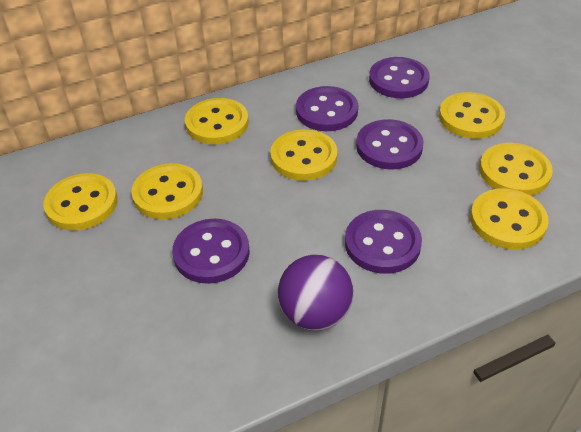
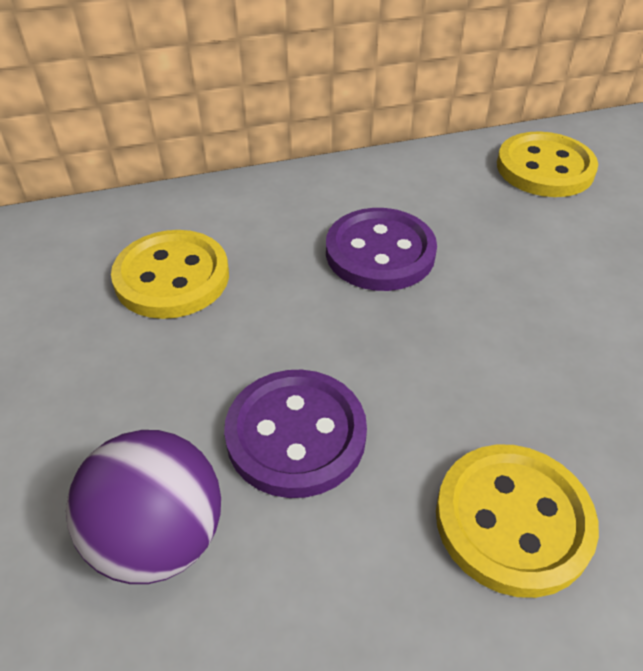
purple button: [172,219,250,284] [296,86,358,131] [345,210,422,274] [356,119,424,169] [369,57,430,98] = 5 -> [224,370,367,498] [326,208,437,291] = 2
yellow button: [43,173,118,230] [131,163,203,219] [185,98,249,144] [270,129,337,181] [439,92,505,139] [470,188,549,250] [479,143,553,196] = 7 -> [111,230,229,319] [436,444,599,598] [497,131,598,197] = 3

